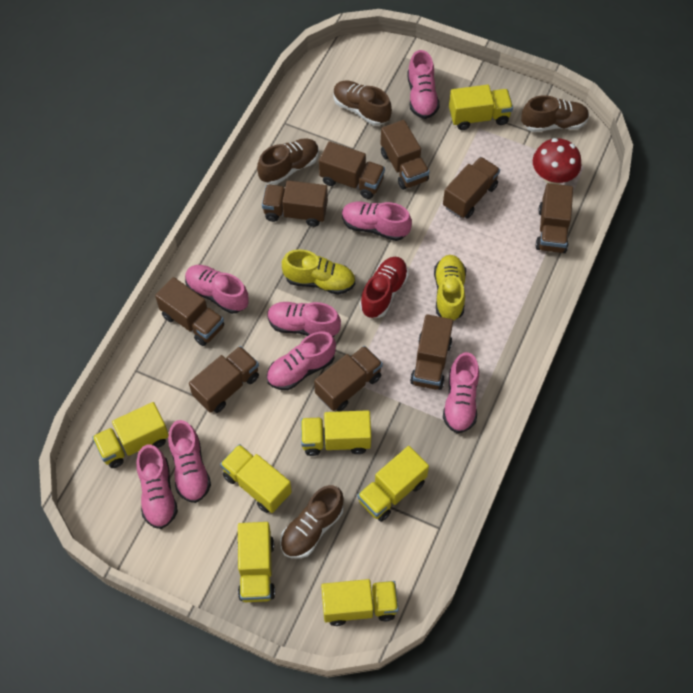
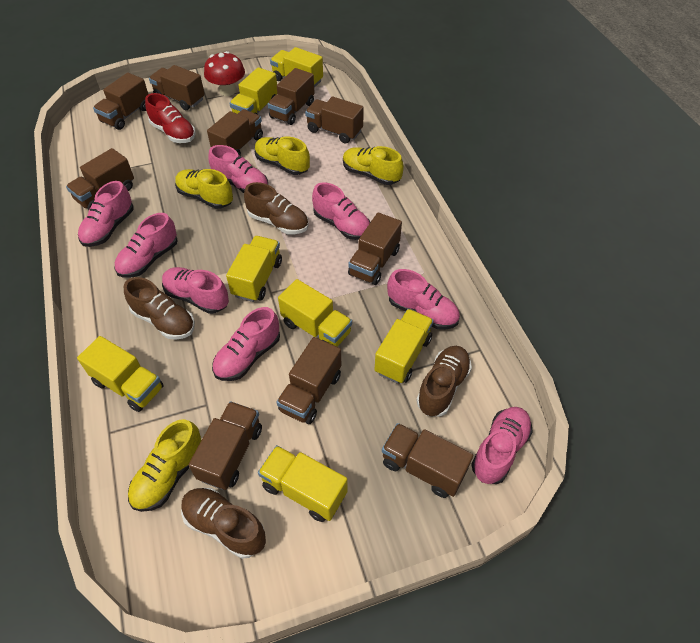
brown truck: [155,277,224,346] [189,346,259,413] [262,180,328,227] [314,346,383,411] [319,141,385,199] [381,120,430,190] [410,314,453,390] [443,157,500,219] [536,183,573,253] = 9 -> [66,148,134,210] [93,73,148,130] [149,65,205,110] [189,401,262,490] [207,109,263,155] [268,68,315,125] [276,337,341,424] [305,96,364,144] [348,213,402,285] [382,423,473,498] = 10
yellow shoe: [282,249,355,295] [434,255,466,320] = 2 -> [128,419,201,512] [175,169,233,209] [255,136,310,175] [343,146,404,185] = 4

